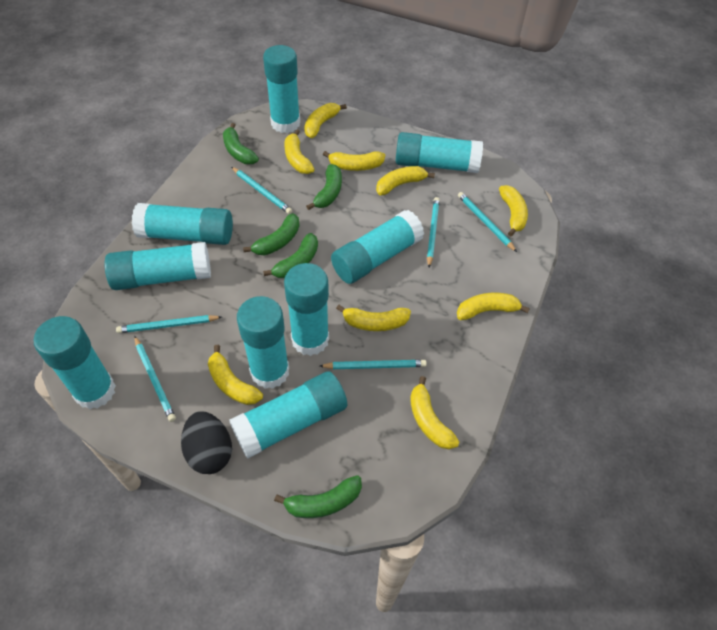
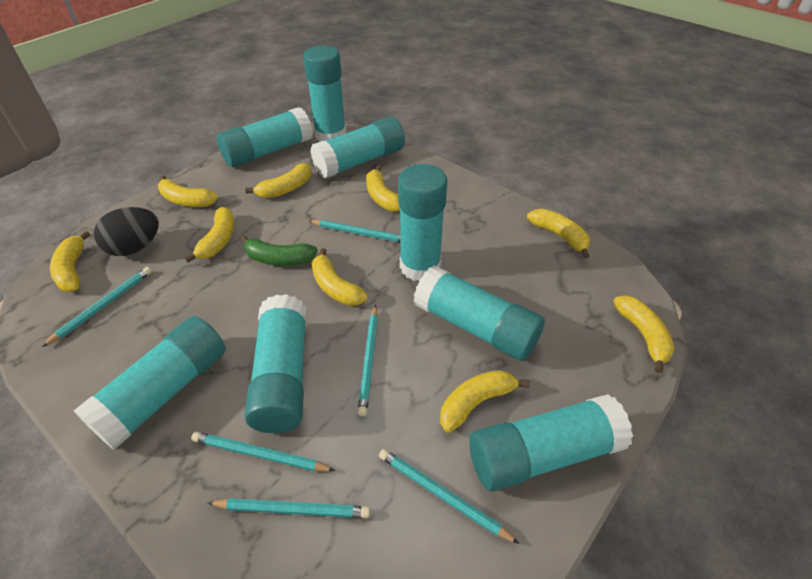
green banana: [223,123,259,164] [243,213,300,255] [263,233,318,278] [274,475,362,518] [306,164,342,210] = 5 -> [240,235,318,266] = 1
turquoise glue stick: [34,316,116,410] [104,242,211,290] [132,203,233,245] [229,371,347,459] [237,296,289,389] [263,45,300,133] [284,263,329,356] [331,210,424,284] [396,132,483,173] = 9 -> [74,316,226,450] [217,107,313,167] [245,294,307,433] [303,46,346,142] [311,117,405,178] [398,164,447,281] [414,265,545,361] [469,394,633,492] = 8

